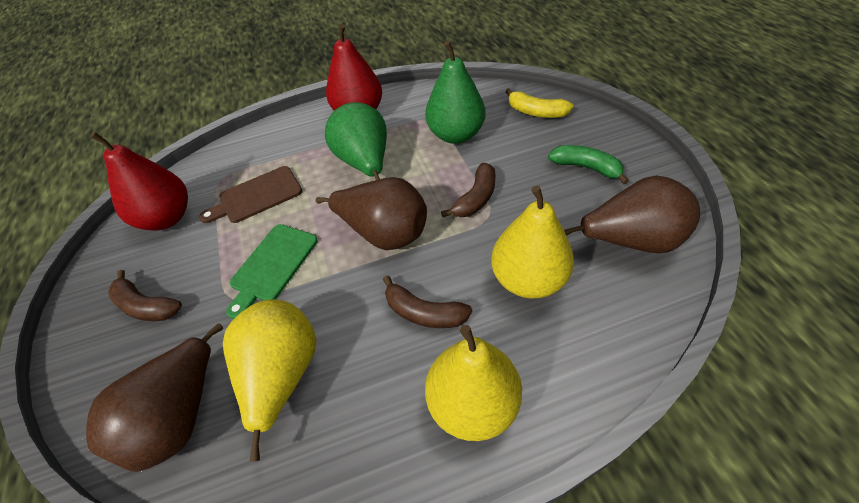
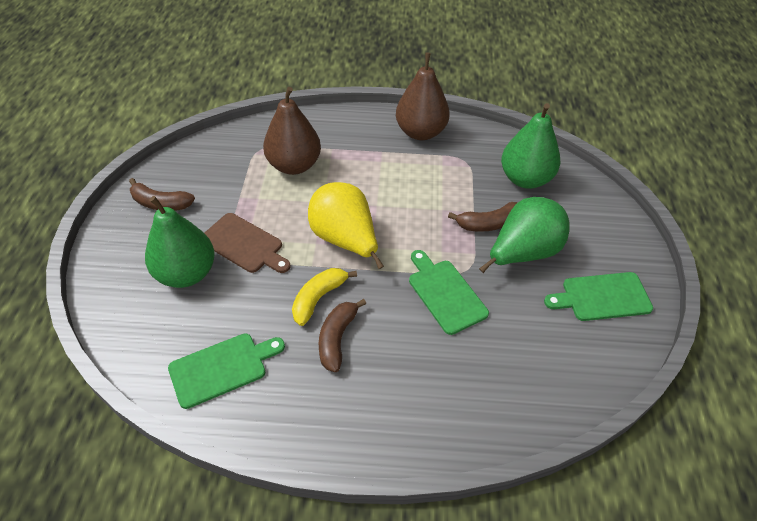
brown pear: [86,323,223,472] [316,177,427,250] [564,175,700,253] = 3 -> [263,87,321,175] [396,53,450,140] = 2
green banana: [548,145,629,184] = 1 -> none = 0
green cutting board: [226,224,318,319] = 1 -> [168,333,285,409] [409,250,489,335] [544,272,653,321] = 3
green pear: [325,102,387,180] [425,41,486,144] = 2 -> [145,196,215,288] [479,197,570,273] [501,103,560,189] = 3
red pear: [90,132,188,230] [326,24,382,111] = 2 -> none = 0
yellow pear: [223,299,317,462] [425,325,522,441] [491,186,574,299] = 3 -> [308,182,384,269] = 1

